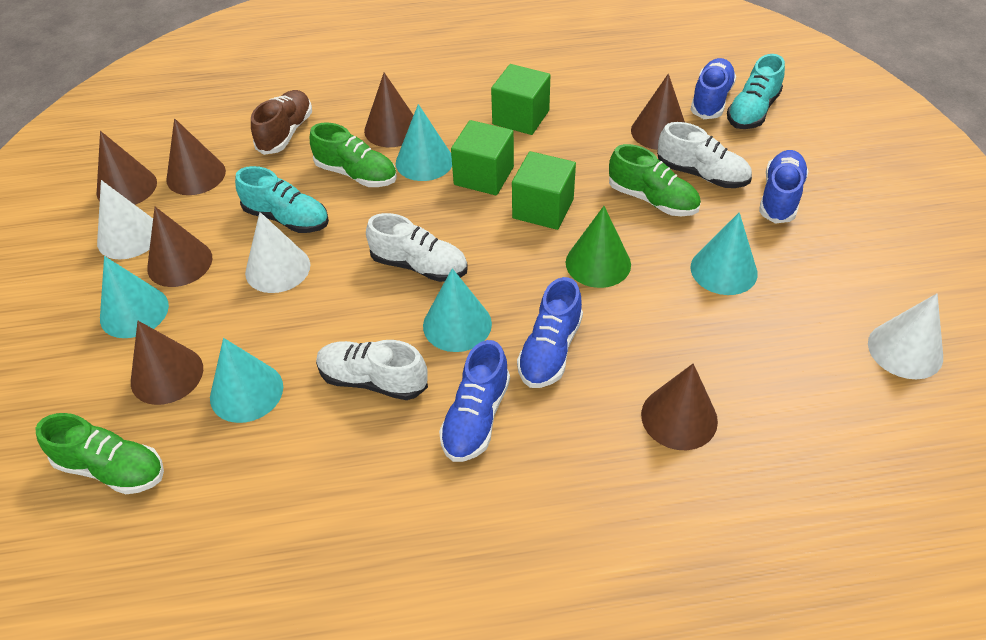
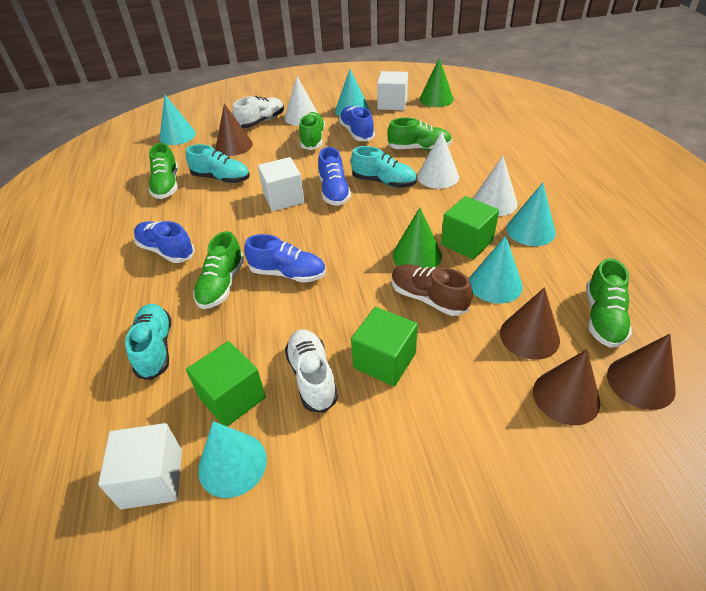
brown cone: [97,131,157,205] [131,321,203,405] [147,207,212,287] [166,118,226,195] [364,72,413,147] [631,74,685,150] [641,364,718,450] = 7 -> [216,103,253,156] [500,287,560,360] [533,349,600,425] [607,334,676,410] = 4
green cone: [566,206,631,288] = 1 -> [393,208,442,268] [419,58,454,107] = 2
green shoe: [36,413,164,494] [310,122,397,187] [609,144,701,216] = 3 -> [148,143,178,199] [193,231,245,309] [299,112,325,150] [387,118,452,150] [586,258,632,348] = 5
turquoise shoe: [235,166,329,233] [727,54,785,129] = 2 -> [125,304,171,380] [186,144,250,183] [351,146,417,188] = 3
white cube: none = 0 -> [98,423,182,509] [258,157,305,211] [377,71,408,110] = 3
white shoe: [316,340,428,400] [366,213,468,282] [657,122,752,188] = 3 -> [233,96,284,128] [285,329,338,413] = 2

